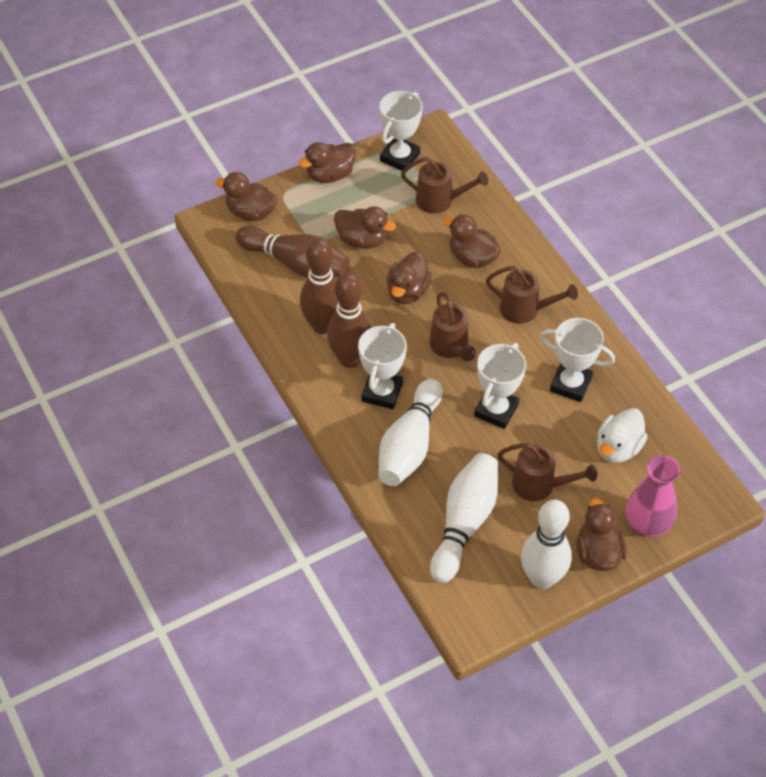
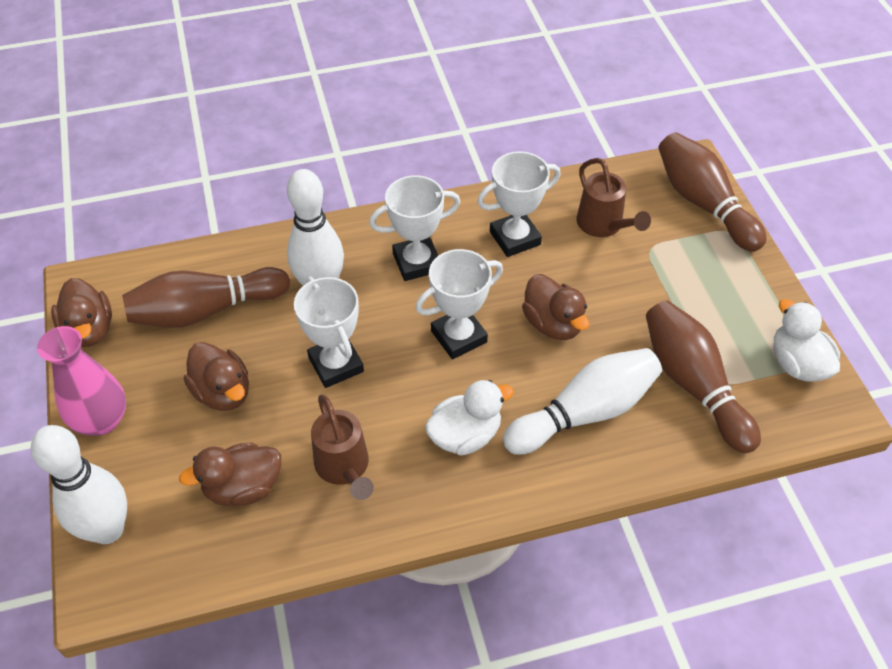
brown duck: [215,172,278,221] [298,142,356,183] [334,206,396,249] [386,252,432,305] [443,214,501,268] [576,497,627,571] = 6 -> [51,278,112,347] [179,443,281,506] [184,342,249,411] [522,274,589,340] = 4
brown watering can: [401,157,488,214] [429,292,476,362] [486,266,578,324] [497,443,597,501] = 4 -> [311,394,374,500] [577,158,651,237] = 2
white duck: [597,408,648,463] = 1 -> [425,380,514,456] [774,299,840,381] = 2

